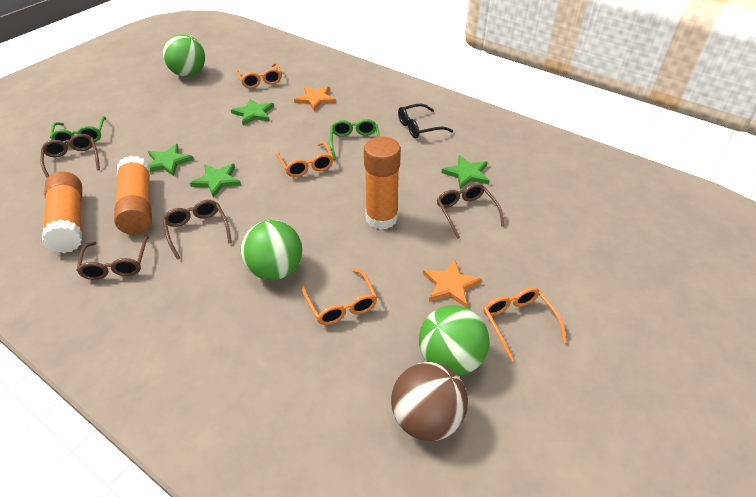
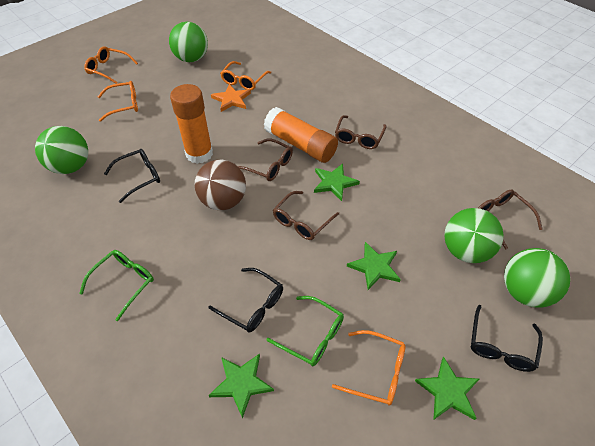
black glasses: [398,104,453,139] = 1 -> [104,149,160,203] [208,268,283,332] [471,305,543,372] = 3
green ball: [163,34,205,77] [241,220,302,280] [419,305,489,376] = 3 -> [35,126,88,174] [169,22,208,62] [444,208,504,263] [504,248,570,308] = 4
orange glue stick: [42,171,82,253] [114,156,152,235] [364,136,401,230] = 3 -> [170,84,213,164] [264,107,338,163] = 2
orange star: [294,86,336,111] [423,259,482,308] = 2 -> [211,84,251,112] = 1

